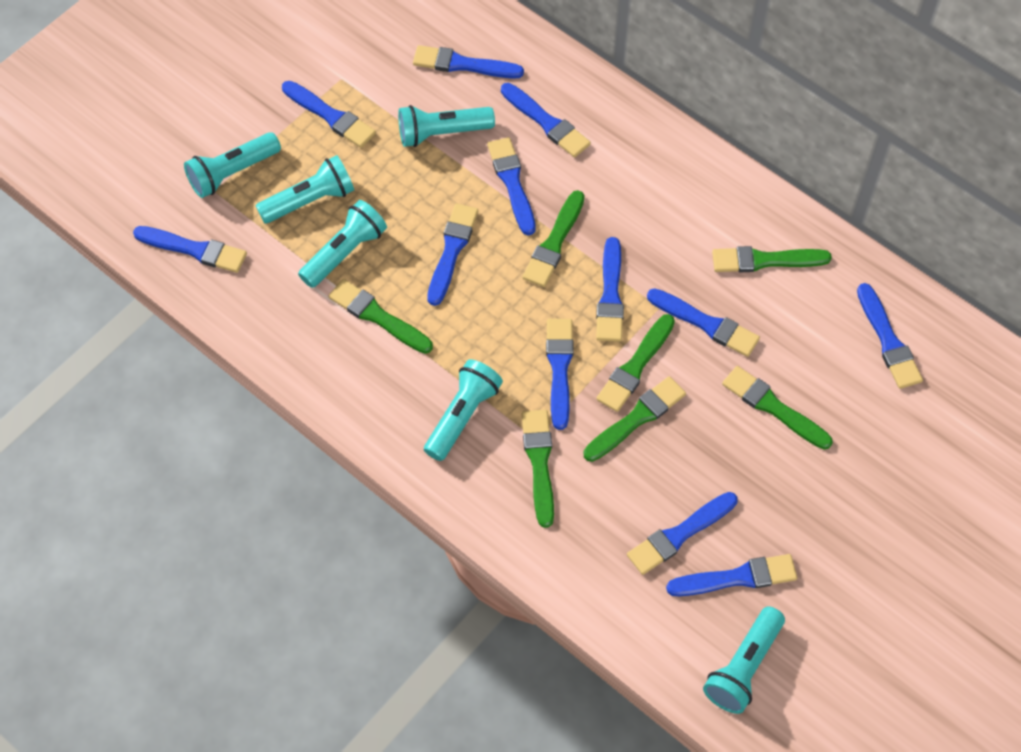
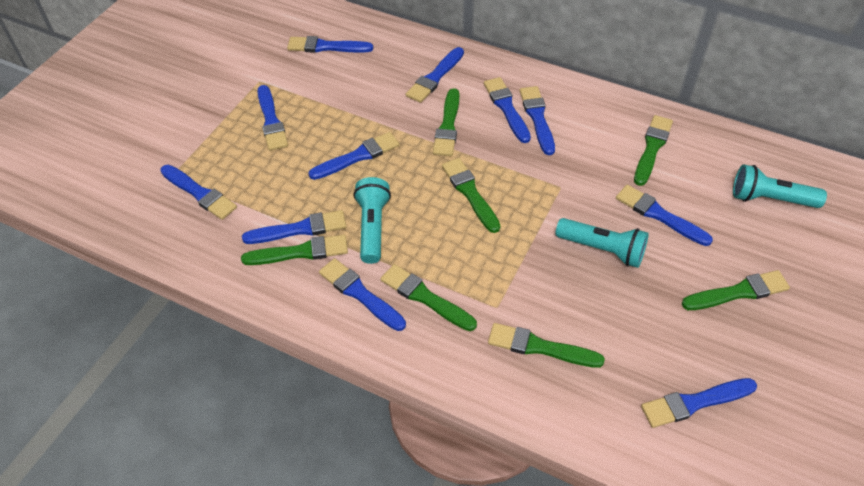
blue brush: [133,226,247,273] [282,81,376,148] [413,45,524,79] [427,203,478,306] [487,137,536,235] [501,83,591,157] [546,319,574,430] [596,237,624,342] [627,492,738,575] [647,288,760,357] [666,554,797,596] [857,283,923,389] = 12 -> [160,165,237,220] [242,210,346,244] [257,85,288,151] [287,36,373,53] [308,132,399,180] [319,258,406,331] [406,47,464,103] [484,77,531,143] [519,86,555,155] [616,185,713,246] [641,378,757,428] = 11
turquoise flashlight: [184,132,281,198] [256,155,354,223] [298,200,387,288] [398,105,495,147] [424,359,503,461] [703,606,785,714] = 6 -> [353,177,391,264] [555,218,649,268] [733,164,827,208] = 3

